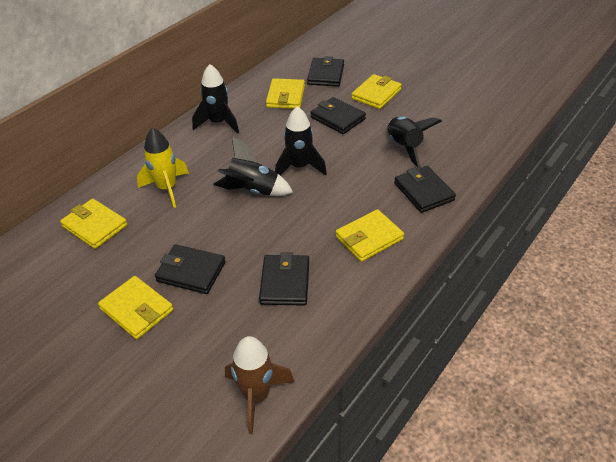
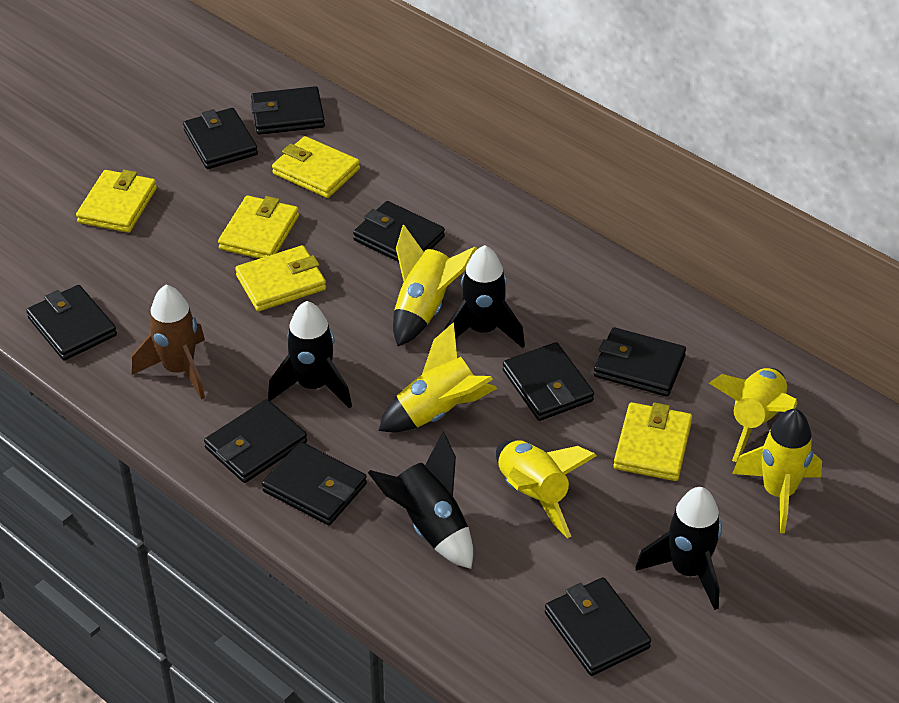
black wallet: [155,244,226,294] [259,252,309,306] [307,56,344,87] [310,97,366,134] [394,166,456,213] = 5 -> [26,285,117,360] [183,108,258,169] [204,399,307,483] [251,86,325,135] [262,442,367,525] [353,201,445,262] [503,342,594,421] [545,577,651,676] [594,327,686,397] = 9
yellow rocket: [137,128,189,208] = 1 -> [379,322,497,432] [393,225,477,346] [496,440,597,538] [709,368,797,462] [732,409,822,533] = 5

